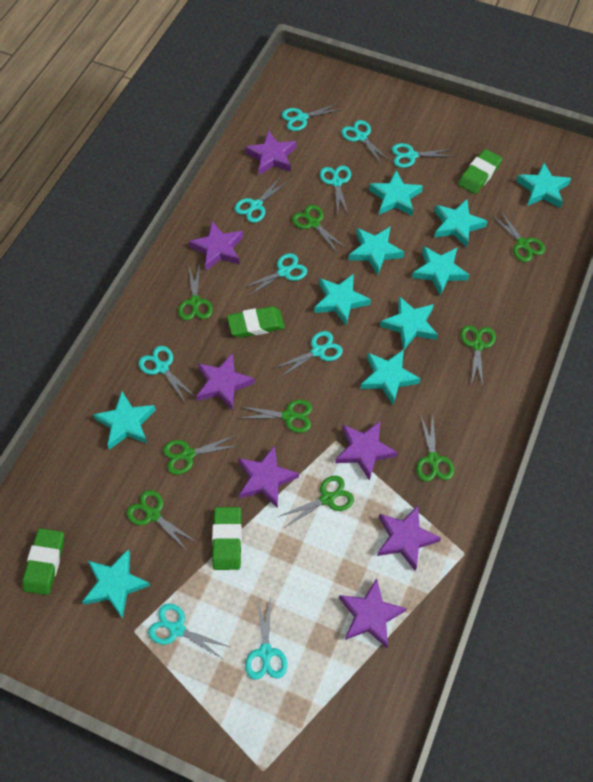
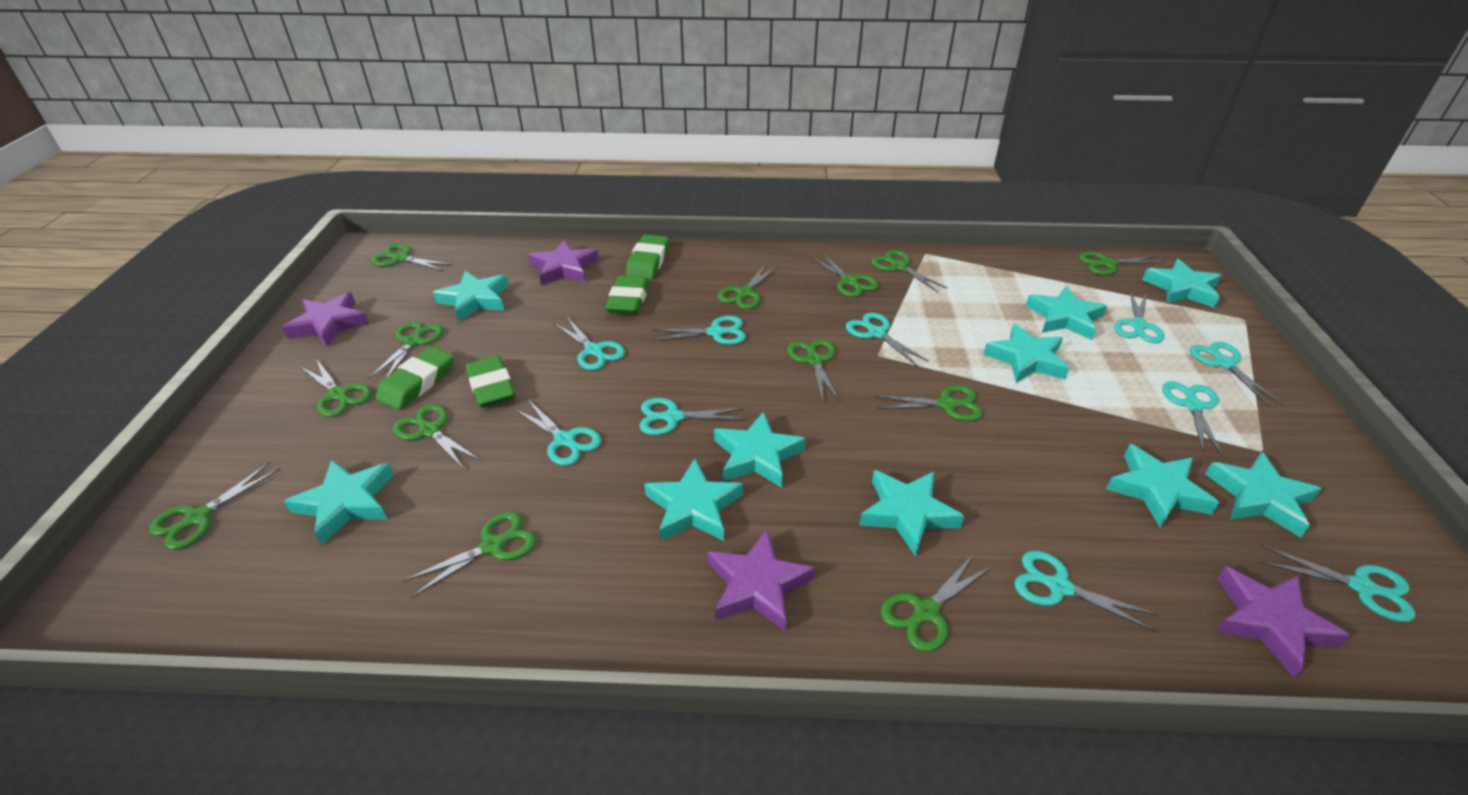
green scissors: [127,490,196,552] [163,435,237,475] [178,263,213,320] [241,400,312,433] [278,475,354,528] [292,205,347,253] [416,414,454,482] [460,325,496,387] [491,210,545,262] = 9 -> [149,462,281,550] [301,360,372,417] [368,321,444,379] [371,244,452,271] [393,404,480,470] [403,511,536,597] [718,263,778,309] [787,339,840,402] [810,253,878,297] [872,250,948,292] [875,385,983,421] [881,555,992,652] [1079,252,1165,275] = 13
purple star: [189,221,243,271] [196,353,255,410] [238,445,299,508] [245,130,296,175] [335,421,398,481] [339,578,407,648] [377,506,441,571] = 7 -> [282,292,369,347] [528,240,599,286] [708,529,815,631] [1216,567,1350,678] = 4

